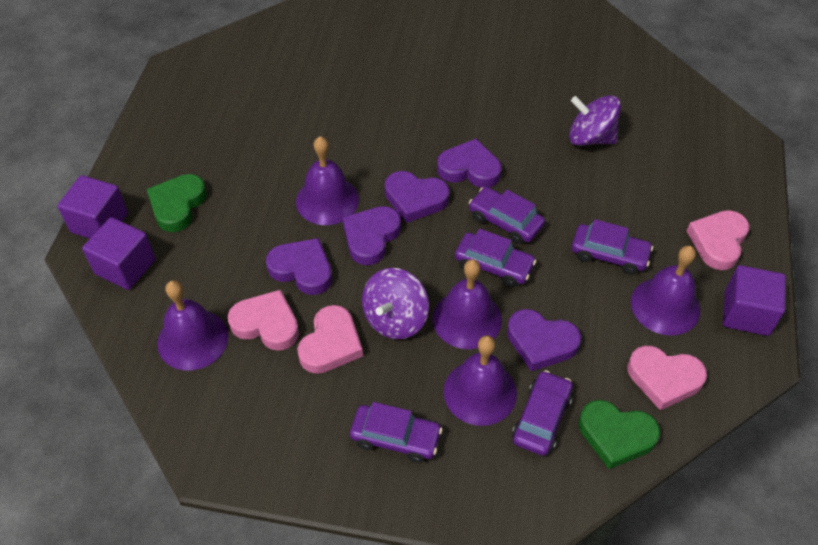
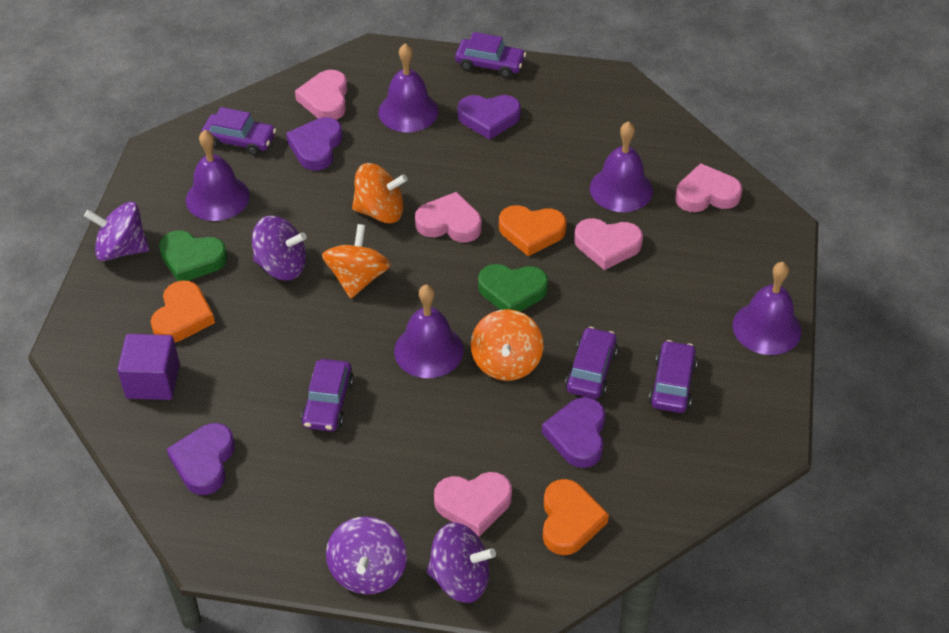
orange heart: none = 0 -> [151,281,215,342] [499,205,567,256] [543,479,609,555] = 3
orange spinning top: none = 0 -> [322,224,391,298] [352,163,408,223] [471,309,544,381] = 3
pink heart: [228,290,299,351] [297,305,363,374] [627,346,707,410] [687,210,749,270] = 4 -> [295,70,348,120] [415,192,482,242] [434,472,512,537] [574,218,643,270] [675,163,742,212] = 5
purple cube: [57,175,128,239] [82,217,156,290] [723,265,786,336] = 3 -> [117,334,180,400] = 1
purple heart: [266,238,332,295] [342,206,401,265] [385,171,449,223] [437,139,501,188] [507,309,581,371] = 5 -> [167,423,235,495] [286,117,343,171] [458,95,521,140] [542,397,605,468] = 4
purple spinning top: [362,268,429,339] [569,95,621,146] = 2 -> [84,202,149,261] [252,215,307,281] [326,517,407,594] [427,522,496,603] = 4

